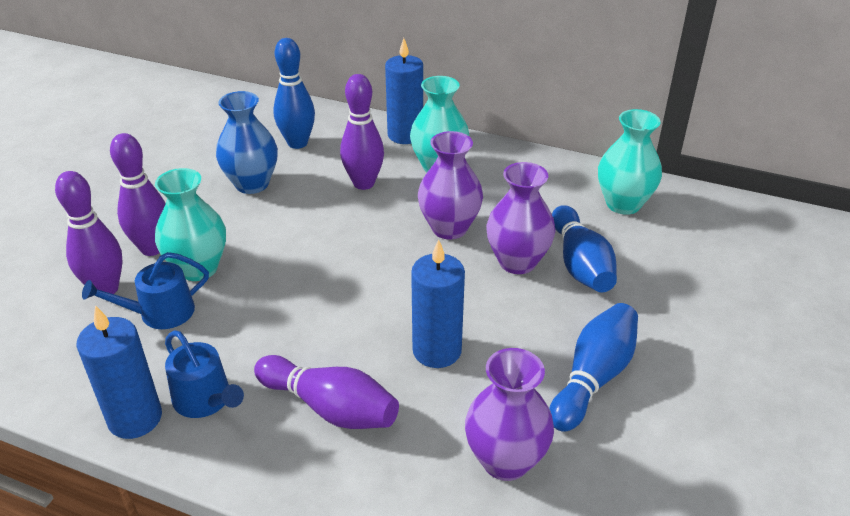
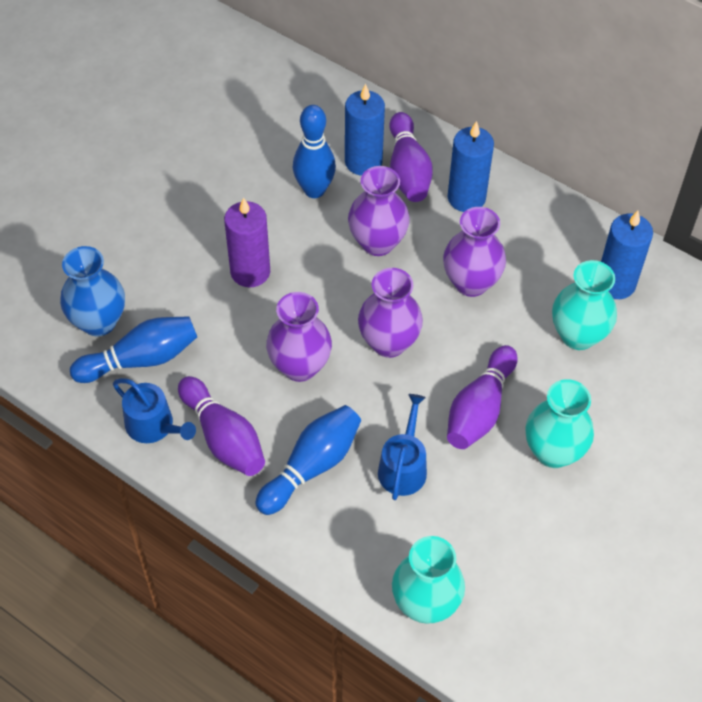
purple bowling pin: [55,171,123,294] [110,133,166,256] [254,355,399,429] [340,74,384,190] = 4 -> [178,376,265,476] [389,112,433,202] [447,345,518,449] = 3
purple candle: none = 0 -> [224,197,270,287] = 1
purple vase: [418,131,483,239] [465,348,554,481] [486,162,555,274] = 3 -> [266,292,332,382] [348,166,410,256] [358,268,423,358] [443,207,506,297] = 4

